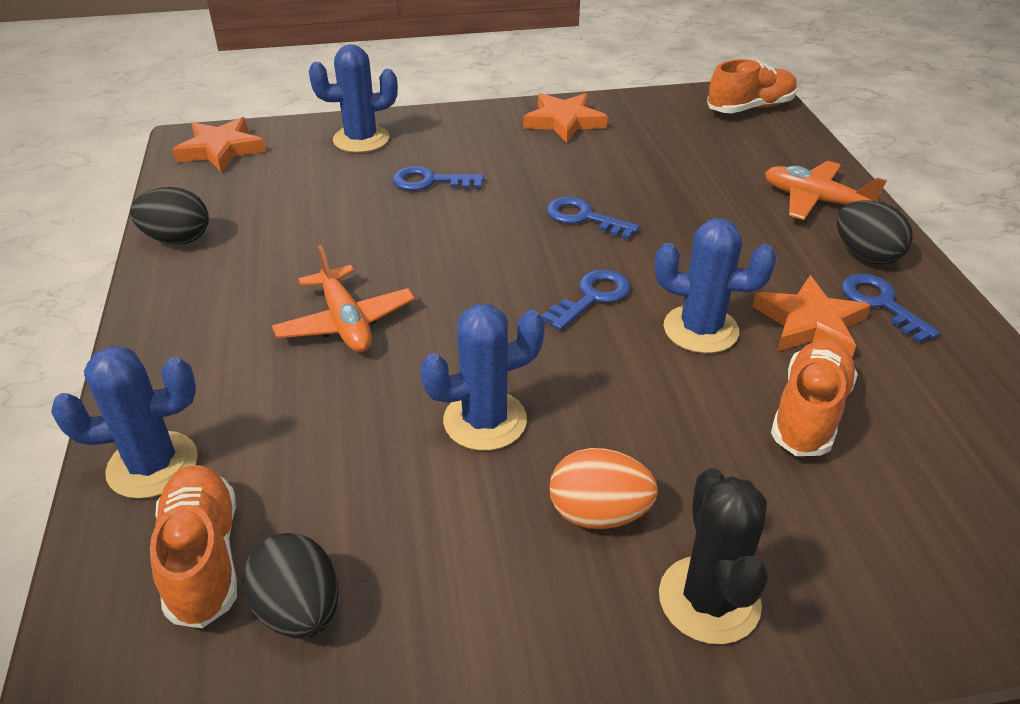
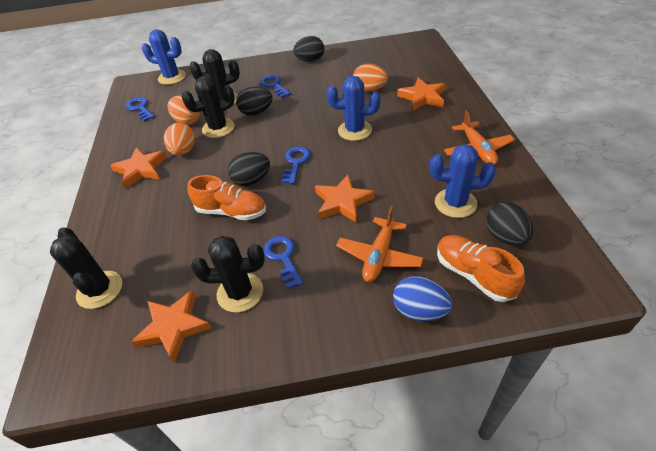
black cactus: [659,468,768,645] = 1 -> [50,227,122,309] [182,76,235,138] [190,49,240,105] [191,236,265,312] = 4
black egg: [130,187,209,245] [243,533,339,638] [837,201,913,264] = 3 -> [228,152,270,186] [236,87,273,116] [293,36,324,62] [486,202,533,246] = 4
blue cactus: [51,346,198,499] [309,44,398,153] [420,304,545,451] [654,218,776,354] = 4 -> [142,29,186,85] [327,76,380,141] [430,144,496,218] = 3
blue egg: none = 0 -> [393,276,452,321] = 1
orange egg: [550,448,658,529] = 1 -> [164,123,195,156] [167,96,200,125] [353,64,388,92] = 3
orange shoe: [150,465,237,628] [707,59,798,113] [771,339,858,456] = 3 -> [187,175,266,221] [437,235,525,302] = 2
orange star: [172,117,266,173] [524,93,608,143] [753,275,871,357] = 3 -> [110,147,167,189] [131,290,212,363] [315,175,374,223] [397,78,446,111] = 4

